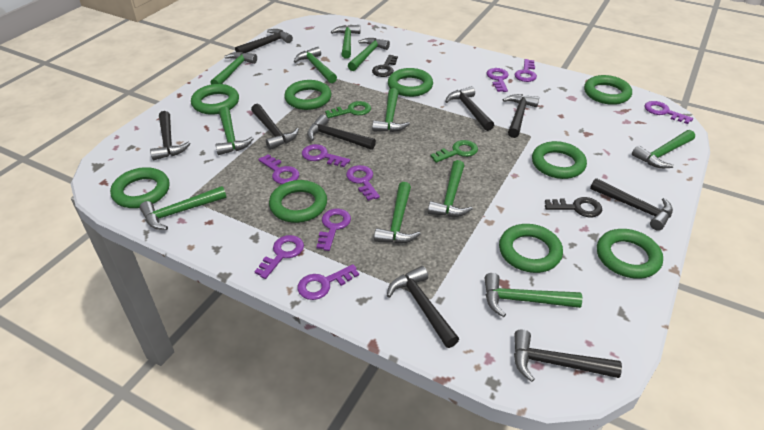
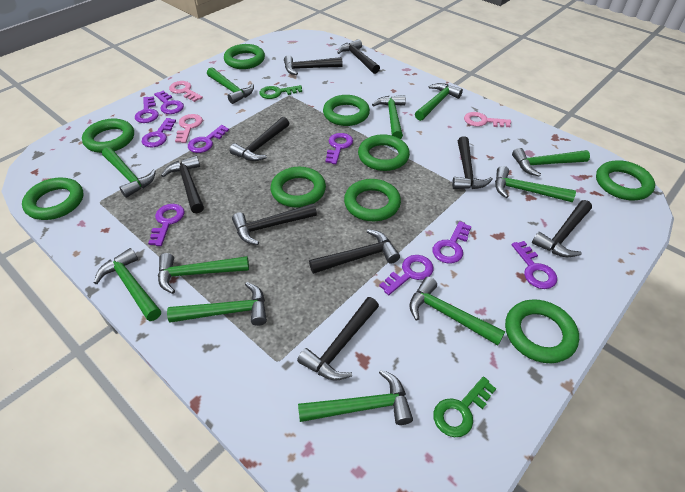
black key: [372,55,398,77] [545,197,602,217] = 2 -> none = 0
pink key: none = 0 -> [169,81,203,102] [175,114,203,143] [464,112,511,127] = 3

